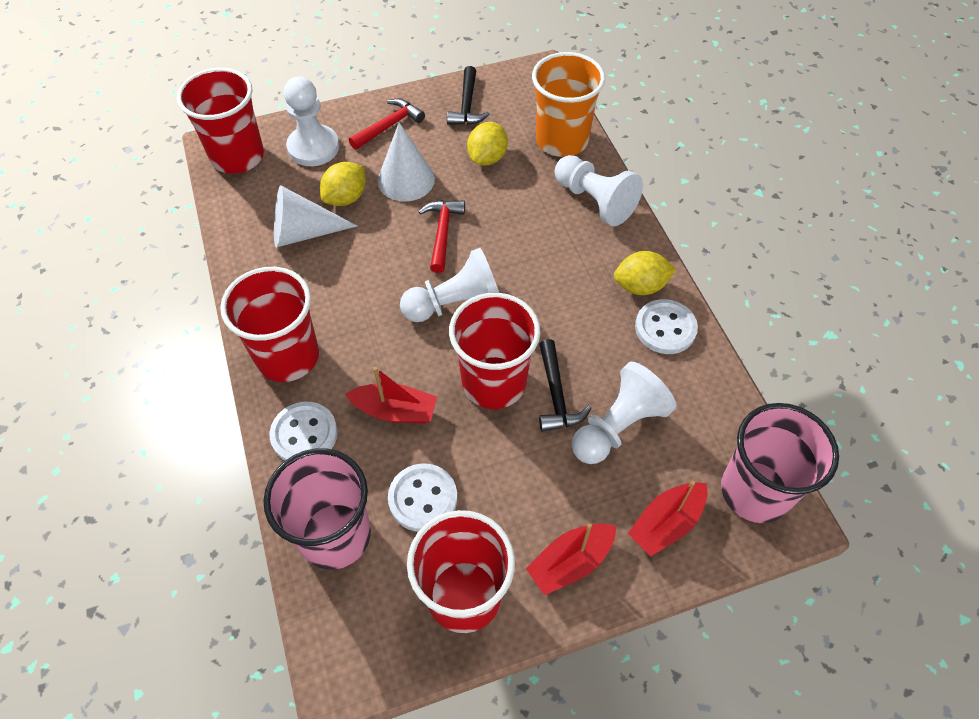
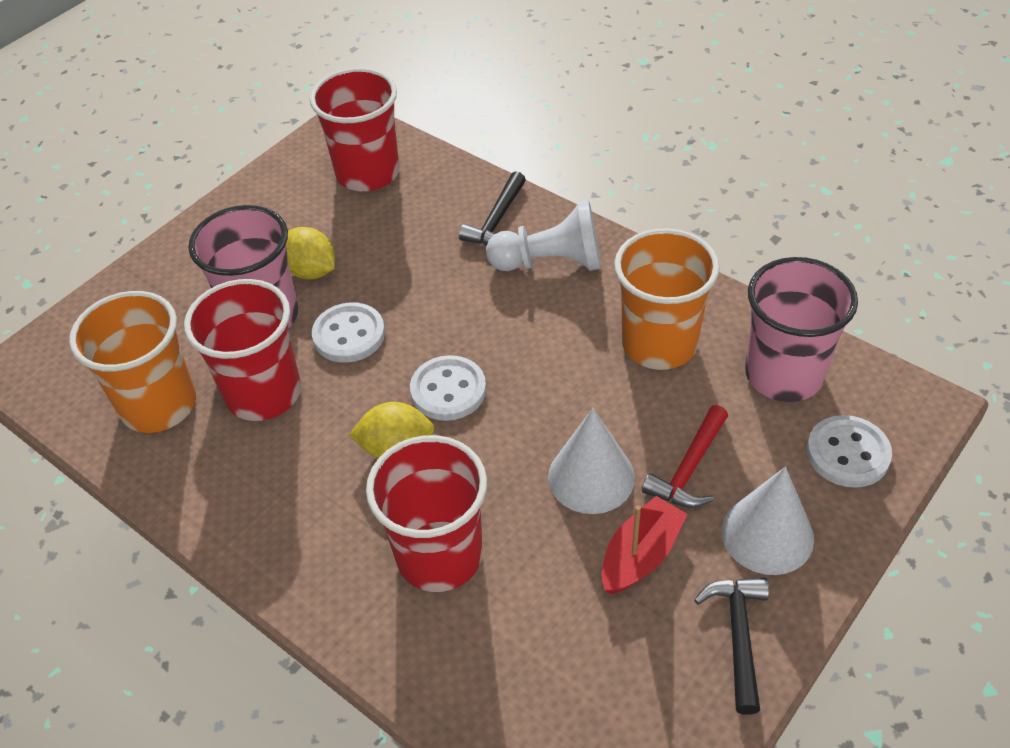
orange cup: [532,52,605,157] = 1 -> [69,291,196,433] [614,228,720,370] = 2
red boat: [345,367,437,424] [526,523,616,595] [628,481,707,557] = 3 -> [602,496,687,594] = 1
red cup: [177,68,264,174] [220,267,319,382] [407,510,515,633] [449,293,541,409] = 4 -> [184,279,301,421] [310,68,399,191] [366,435,487,592] = 3
red hammer: [349,99,425,150] [418,200,465,273] = 2 -> [642,405,728,508] = 1
white pawn: [284,76,339,166] [400,248,499,322] [554,155,643,226] [572,362,676,464] = 4 -> [486,200,601,271] = 1
yellow lemon: [320,162,366,206] [467,122,508,166] [614,251,676,295] = 3 -> [286,227,335,279] [349,402,434,458] = 2

